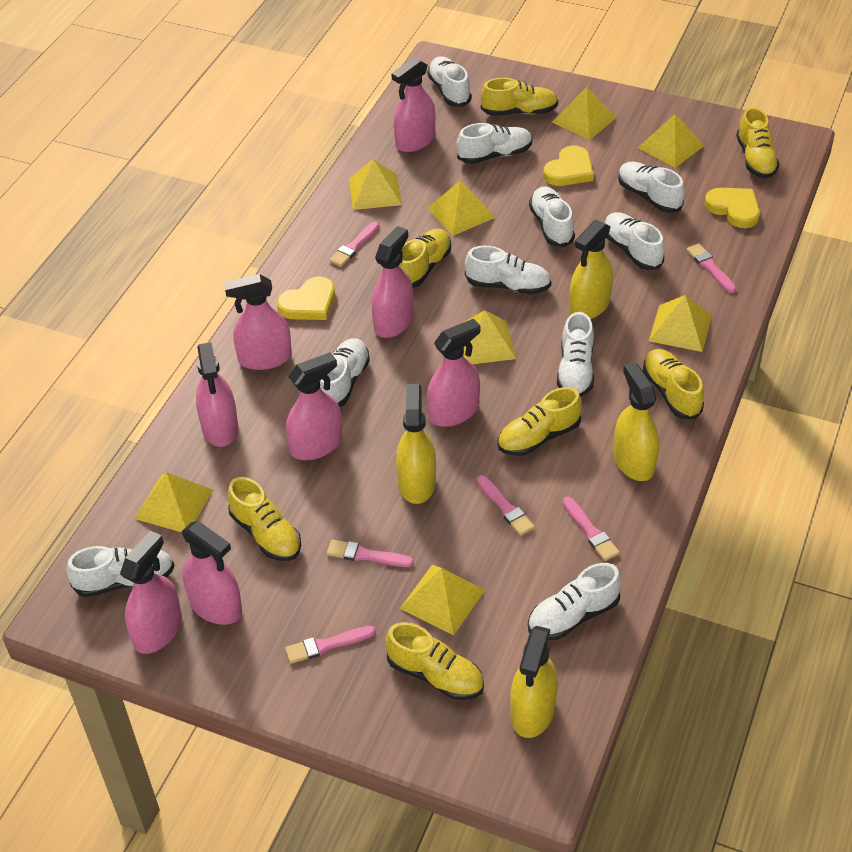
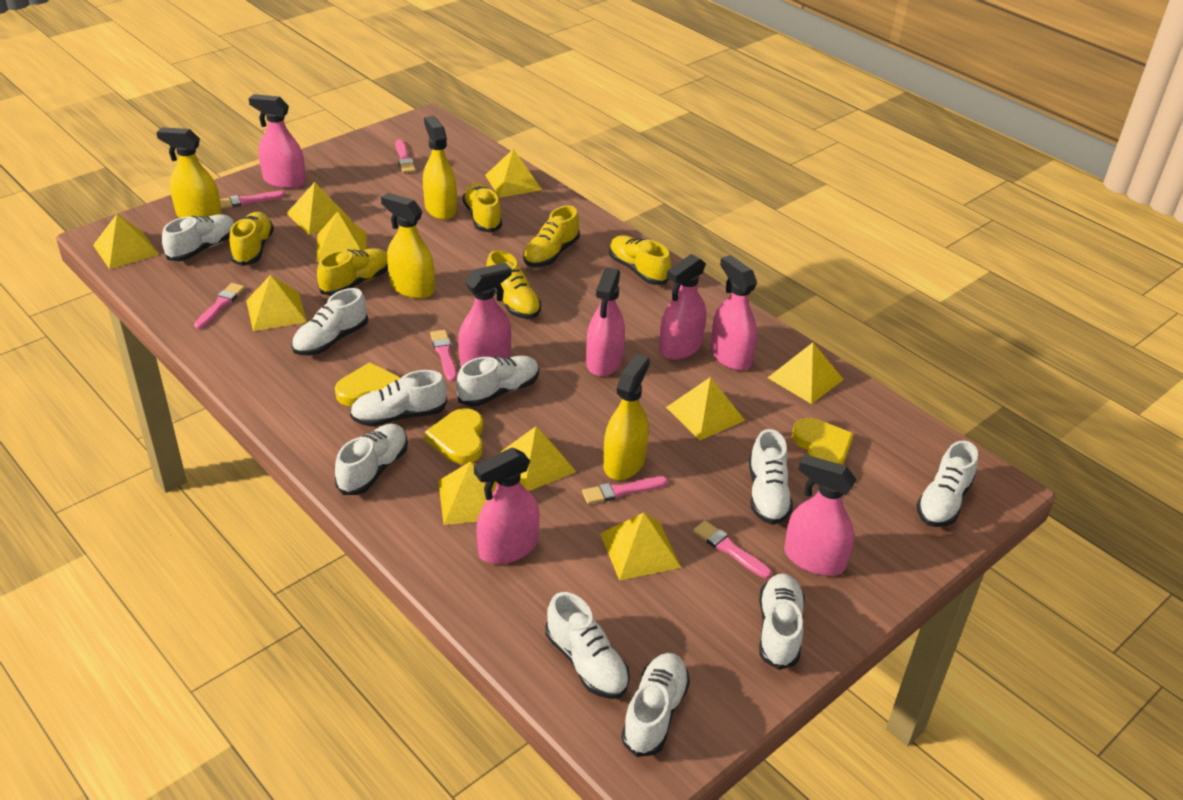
pink spray bottle: [120,531,182,654] [182,521,242,625] [196,342,238,447] [224,274,292,370] [286,352,342,460] [371,226,413,338] [391,57,435,152] [427,319,481,427] = 8 -> [248,94,306,189] [458,263,512,367] [474,447,540,564] [586,267,625,377] [659,254,706,360] [710,255,757,371] [784,454,856,576] = 7
yellow pyramid: [135,472,213,532] [349,159,402,210] [400,565,485,635] [427,180,495,236] [463,310,516,364] [552,87,617,140] [638,114,704,168] [649,295,712,352] = 8 -> [93,214,159,269] [246,275,307,331] [286,182,351,235] [316,211,367,262] [438,461,497,525] [485,149,542,198] [498,426,576,491] [600,513,681,581] [666,377,745,440] [768,343,844,404] = 10
yellow shoe: [228,477,301,561] [385,622,484,700] [399,228,451,288] [481,78,558,116] [497,387,582,456] [643,349,704,419] [736,107,780,179] = 7 -> [229,212,274,266] [317,248,388,296] [462,183,502,233] [486,250,541,319] [523,206,580,267] [609,235,671,285] = 6

